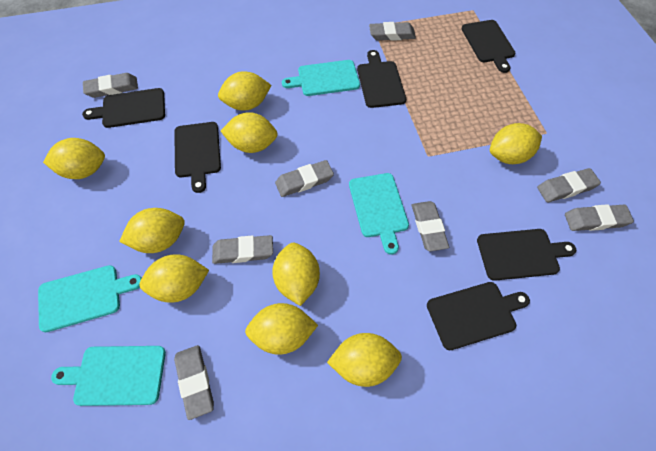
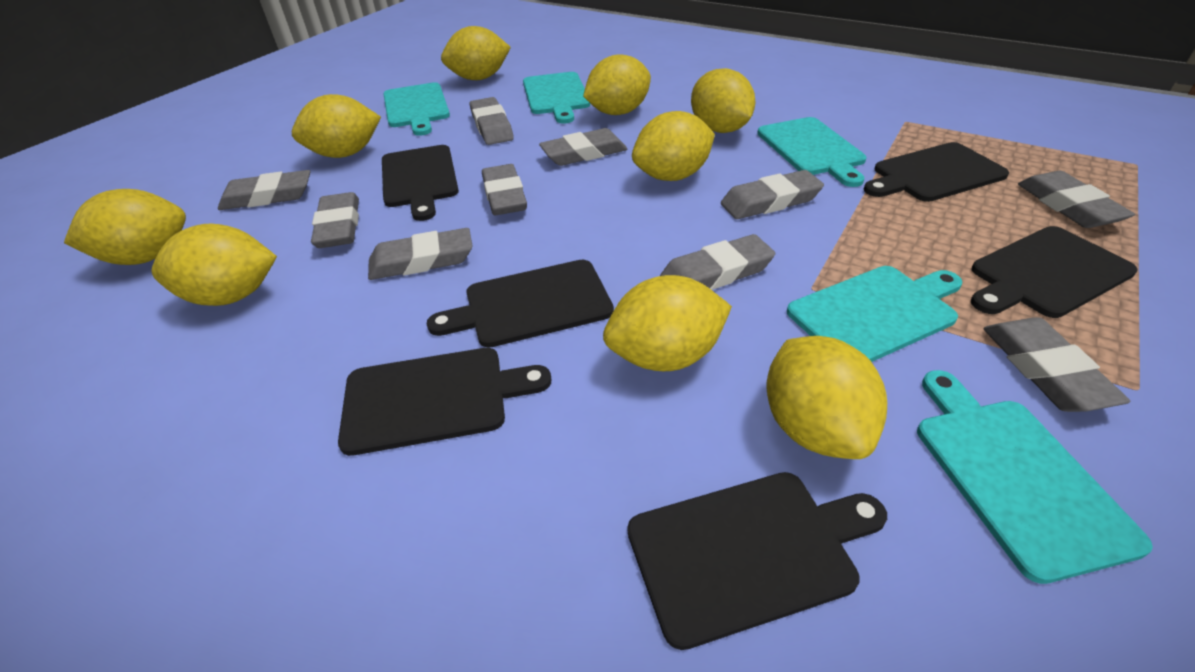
grey eraser: [83,73,138,98] [174,345,214,420] [212,235,273,264] [275,160,334,197] [369,22,416,41] [412,201,449,251] [537,168,601,202] [565,204,634,231] = 8 -> [218,170,310,210] [311,192,359,248] [368,228,472,280] [470,97,514,145] [482,164,527,215] [539,128,627,166] [660,234,775,290] [721,170,824,219] [984,317,1130,412] [1018,171,1135,228] = 10
turquoise cutting board: [38,265,142,332] [51,346,166,406] [282,60,360,96] [349,173,409,254] = 4 -> [383,82,450,136] [523,72,590,124] [757,117,866,187] [787,266,962,362] [917,370,1153,584] = 5

